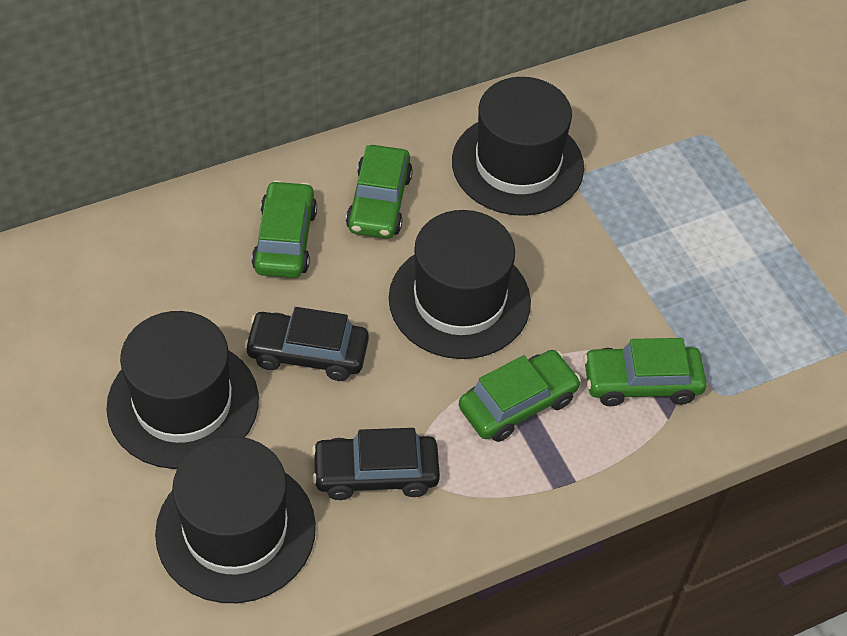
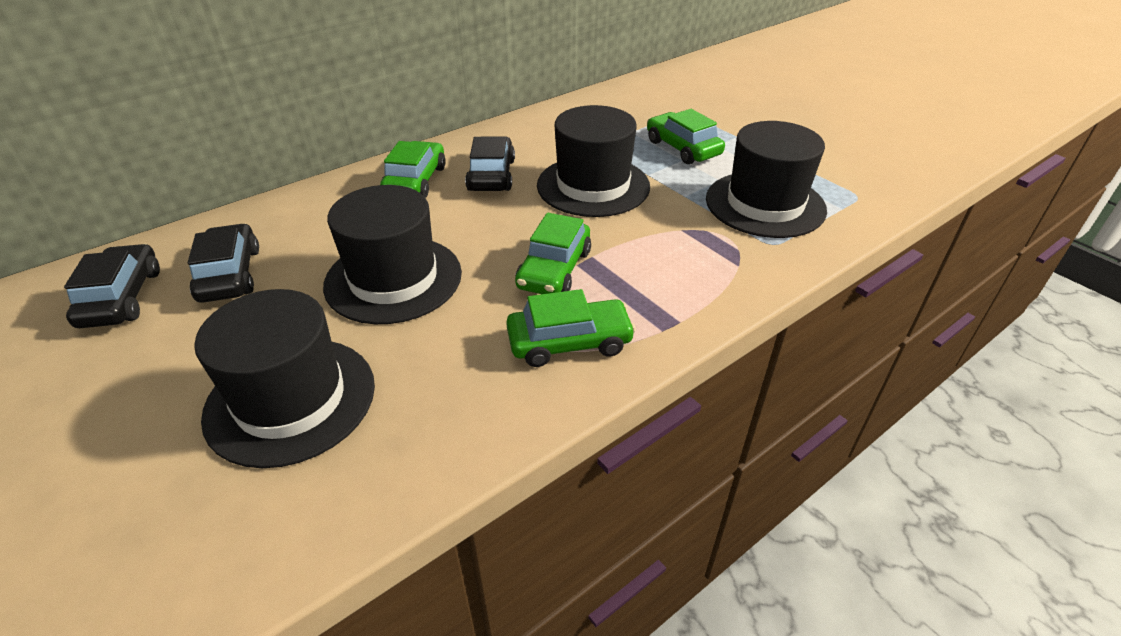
black car: [244,307,369,381] [312,428,440,500] = 2 -> [64,244,160,328] [188,223,259,303] [465,136,515,191] = 3

